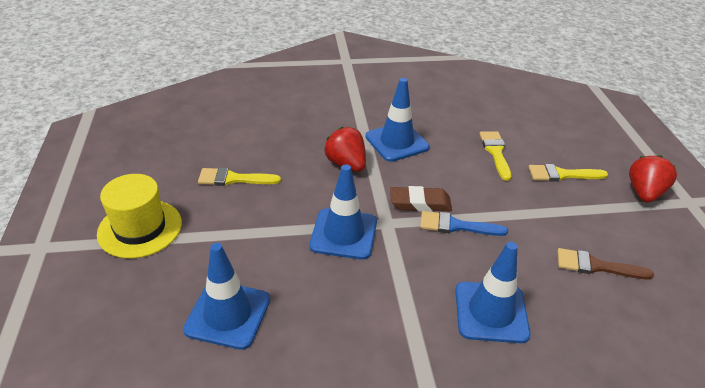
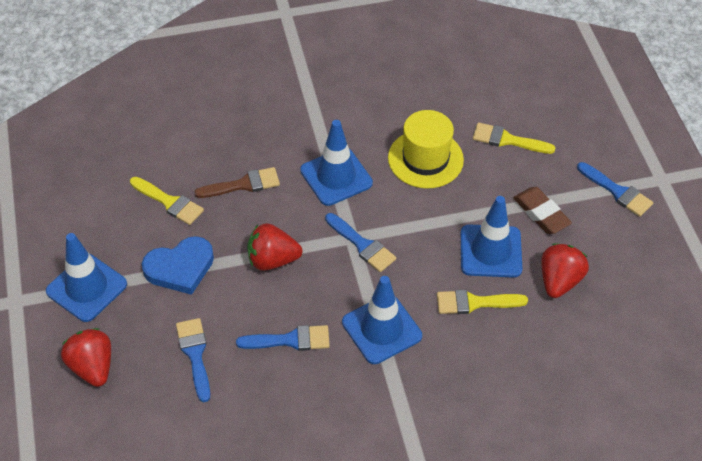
blue brush: [420,211,508,236] = 1 -> [176,318,210,402] [236,325,330,351] [325,213,396,272] [577,162,653,217] = 4
blue heart: none = 0 -> [142,236,214,295] = 1
red strawberry: [324,127,366,172] [629,155,677,202] = 2 -> [61,328,111,387] [247,223,302,271] [541,243,589,298] = 3

